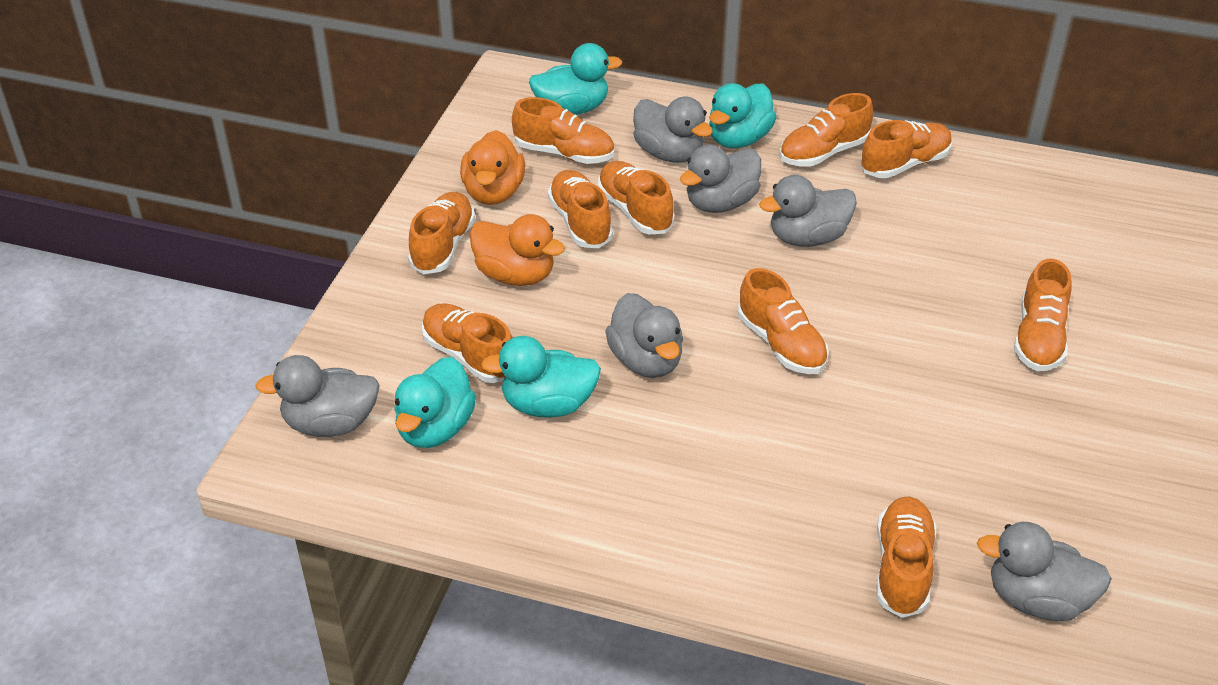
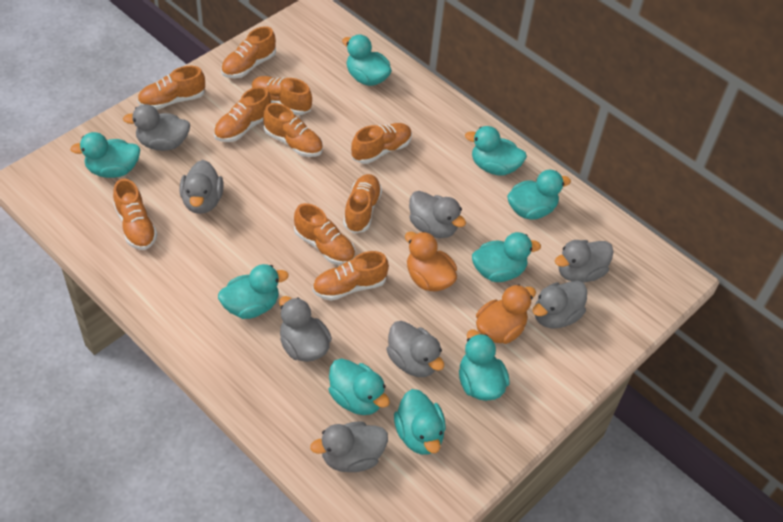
grey duck: [255,355,380,437] [605,293,683,378] [633,97,713,163] [680,144,761,213] [759,175,857,247] [977,522,1112,621] = 6 -> [123,104,190,151] [179,160,224,214] [279,296,332,362] [310,421,388,472] [387,321,444,377] [409,191,466,238] [532,281,587,328] [555,240,614,283] = 8
turquoise duck: [394,357,476,448] [481,336,601,418] [529,43,623,115] [709,83,777,148] = 4 -> [70,132,140,178] [218,264,289,319] [329,358,390,415] [342,34,392,86] [394,389,446,455] [459,329,510,401] [465,126,527,176] [472,232,541,282] [507,170,571,220] = 9

